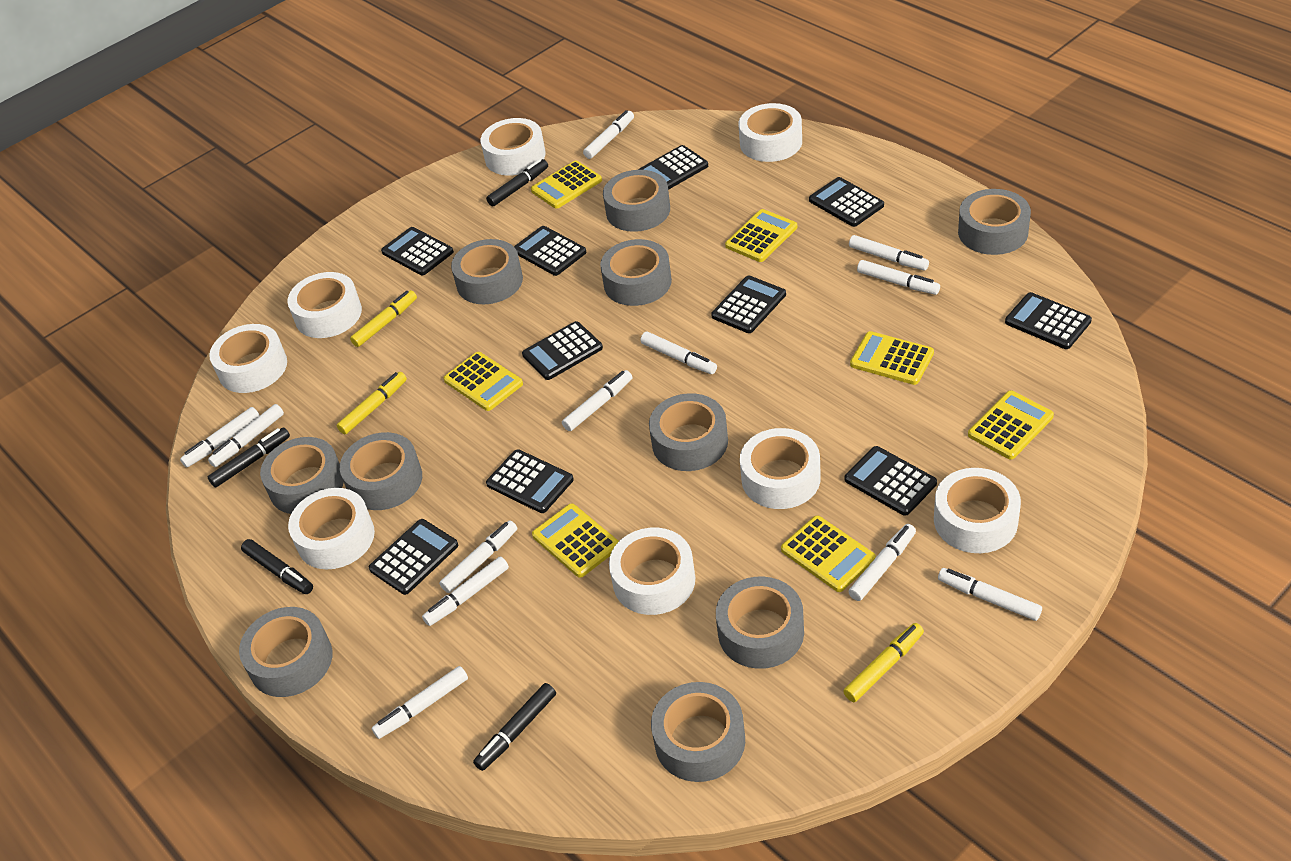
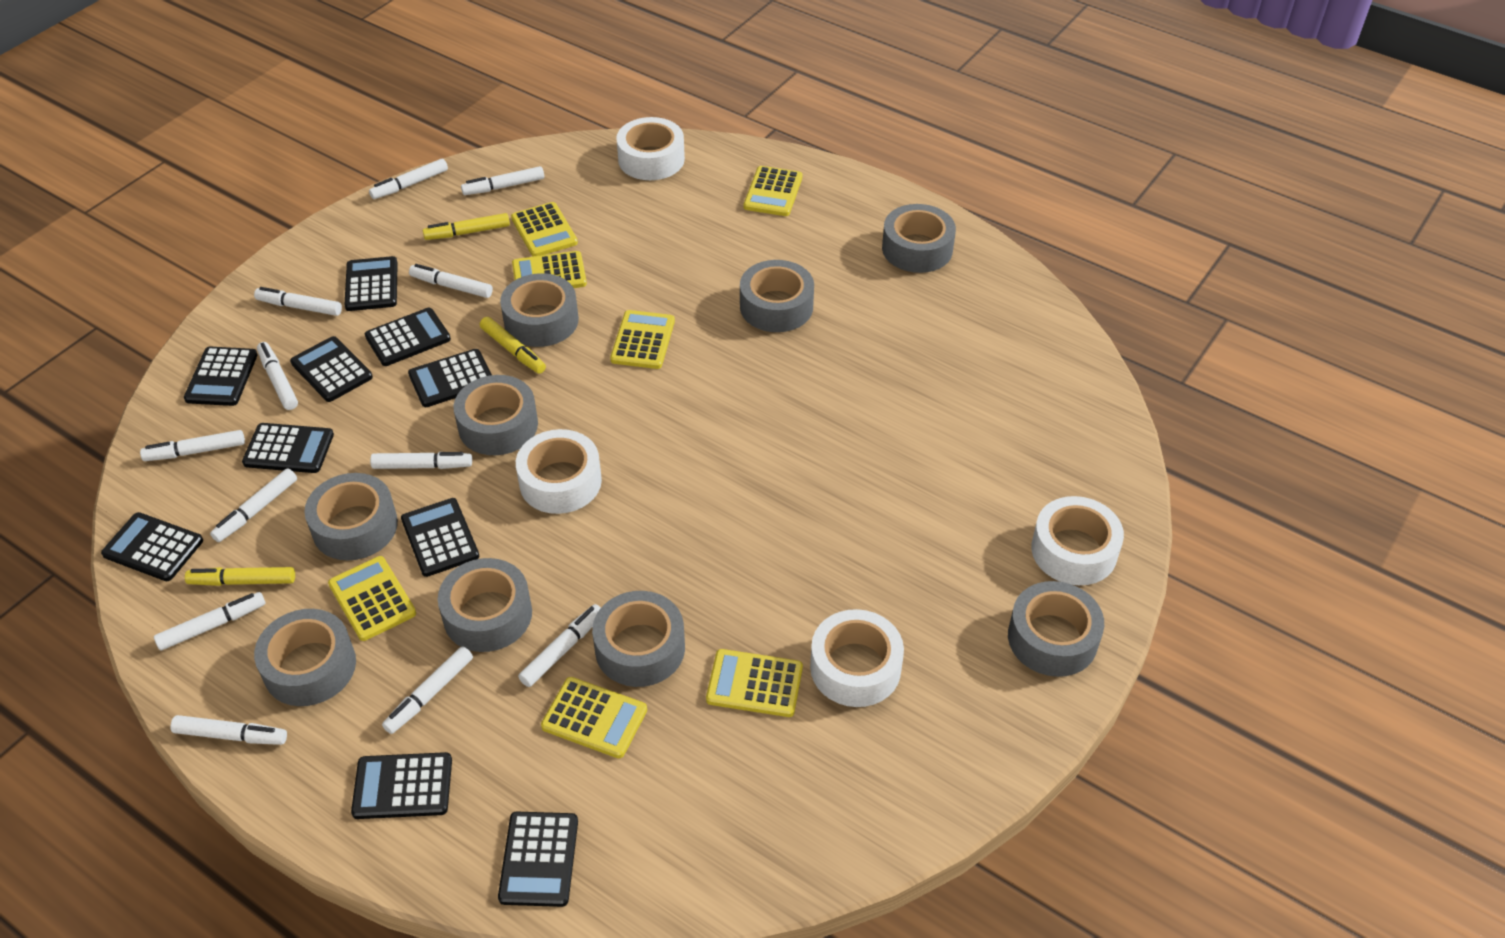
black marker: [208,427,290,488] [241,539,313,594] [473,683,556,771] [486,159,548,207] = 4 -> none = 0
grey tape: [239,607,333,697] [260,437,344,514] [340,432,422,510] [451,239,523,304] [600,239,672,306] [603,170,670,232] [649,393,728,471] [651,682,745,782] [716,576,804,669] [958,189,1031,255] = 10 -> [254,609,356,706] [304,473,398,560] [438,558,532,652] [454,375,538,455] [500,273,579,347] [592,591,685,687] [740,260,814,332] [882,204,956,273] [1008,581,1104,677] = 9
white tape: [209,324,287,393] [287,272,362,338] [288,488,375,569] [481,118,545,176] [609,528,695,615] [739,103,802,162] [740,428,821,509] [934,468,1021,553] = 8 -> [516,429,602,514] [616,117,685,180] [810,609,904,707] [1031,496,1124,585] = 4

